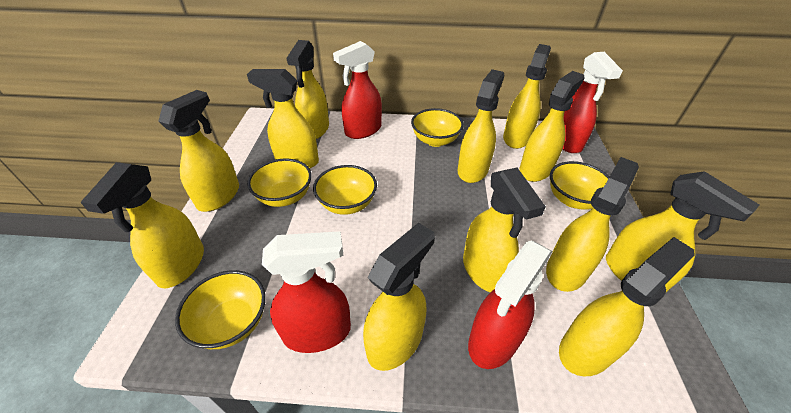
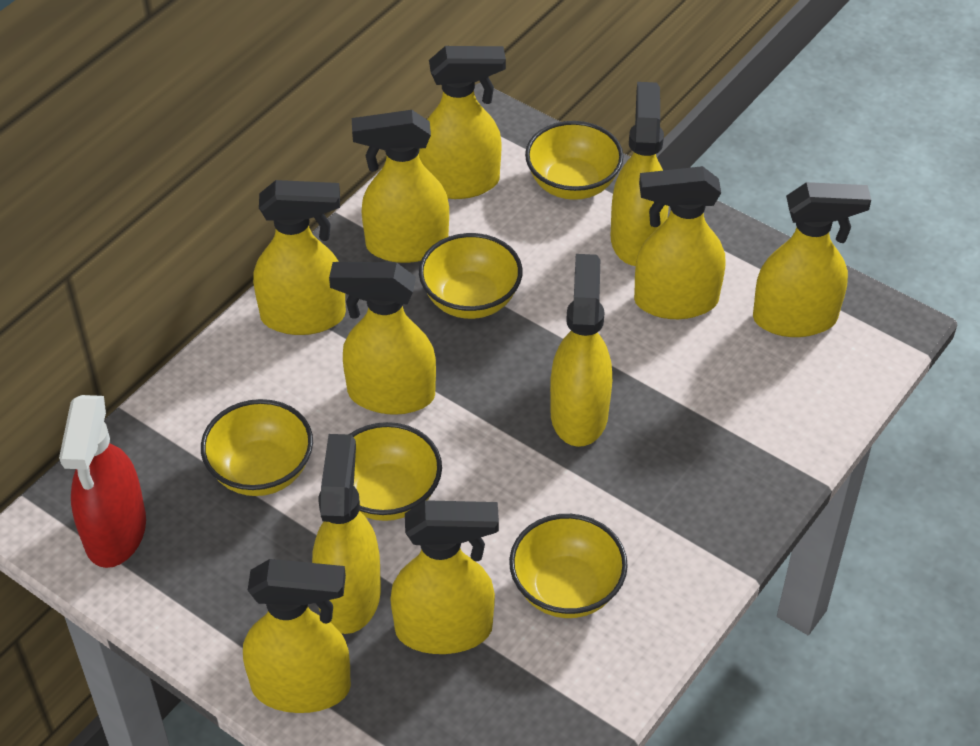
red spray bottle: [262,231,351,353] [333,41,382,139] [468,241,552,369] [562,52,623,153] = 4 -> [59,395,146,568] = 1
yellow spray bottle: [80,162,204,288] [158,90,239,212] [247,69,319,169] [286,40,329,139] [363,223,435,371] [458,69,505,183] [463,168,546,293] [503,44,551,149] [519,71,585,182] [546,157,639,292] [559,237,694,376] [606,171,760,292] = 12 -> [243,559,351,713] [253,180,346,335] [312,434,381,634] [329,262,436,415] [352,110,449,263] [390,500,499,654] [419,46,506,199] [550,254,612,447] [611,82,669,266] [634,166,725,319] [753,182,871,337] = 11

